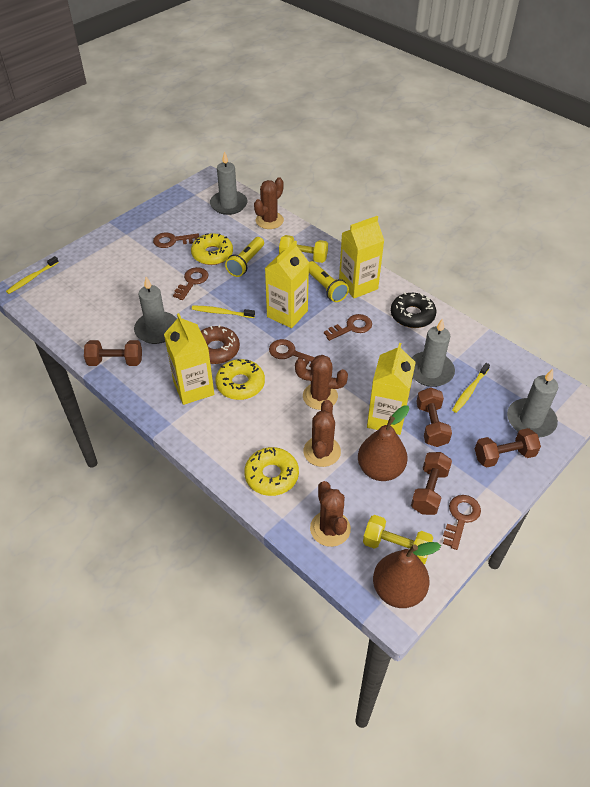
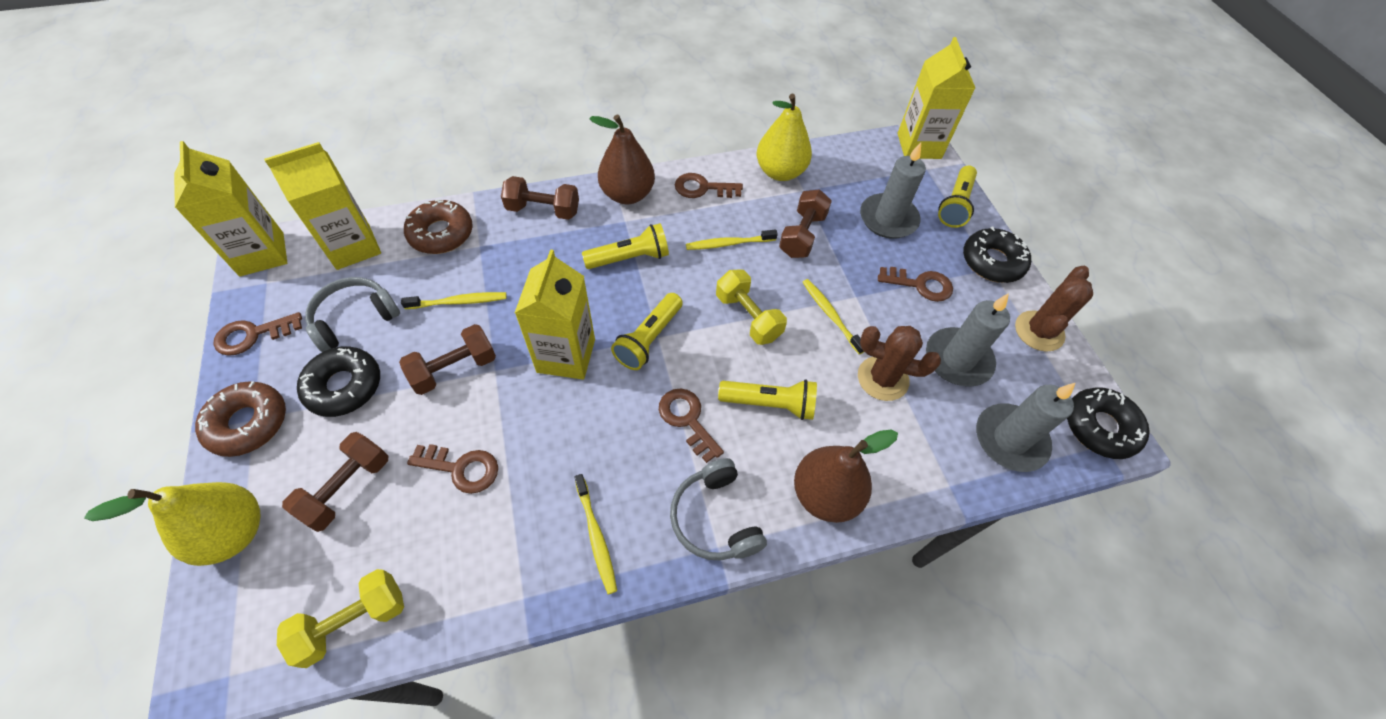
black donut: [391,292,436,328] = 1 -> [297,347,380,417] [963,227,1031,283] [1067,387,1150,459] = 3
brown cactus: [254,177,284,229] [295,355,348,410] [303,400,341,467] [310,481,351,547] = 4 -> [858,326,941,401] [1015,266,1093,352] = 2
brown donut: [201,325,240,364] = 1 -> [195,381,286,457] [404,199,473,254] = 2
grey candle: [134,277,177,344] [210,151,247,215] [412,318,455,387] [507,369,558,437] = 4 -> [860,142,926,239] [926,293,1010,387] [976,383,1075,472] = 3
grey headphones: none = 0 -> [305,277,400,352] [670,458,767,560] = 2
yellow donut: [191,233,233,265] [215,359,265,400] [244,447,299,496] = 3 -> none = 0
yellow flashlight: [225,237,264,277] [309,261,349,302] = 2 -> [582,223,669,269] [611,293,683,370] [718,379,817,420] [938,165,977,228] = 4
yellow pear: none = 0 -> [84,482,261,566] [757,93,812,181] = 2
yellow toothbrush: [6,256,59,294] [192,306,255,318] [452,363,490,413] = 3 -> [401,292,507,309] [574,474,617,594] [686,229,778,250] [802,279,864,354] = 4

